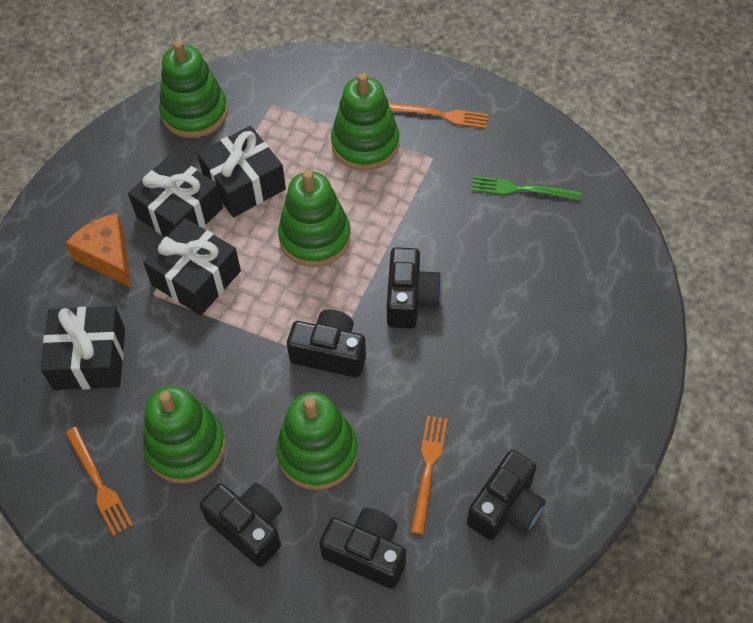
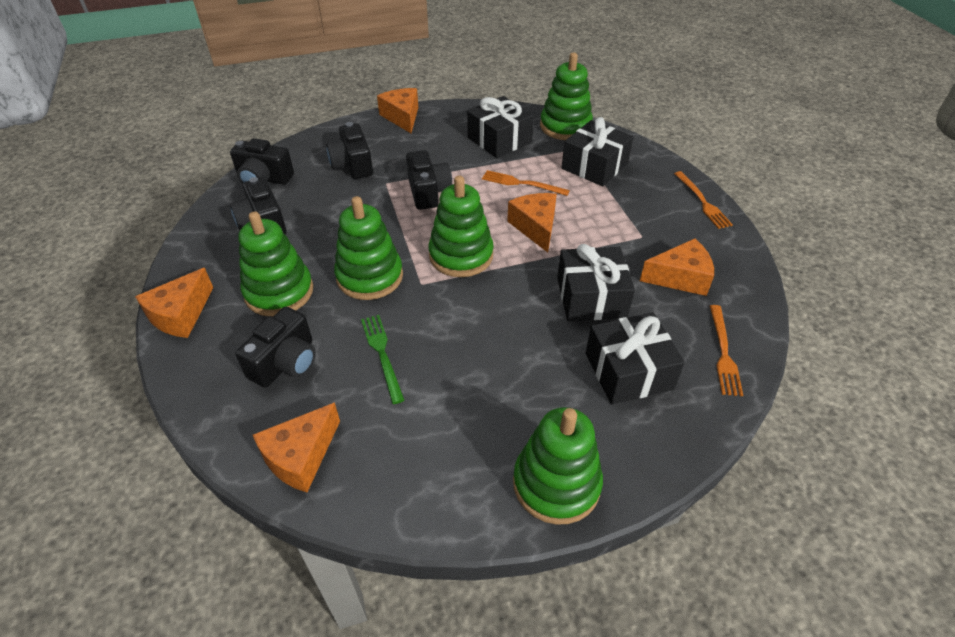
orange cheese: [65,213,131,287] = 1 -> [135,268,213,338] [253,402,340,492] [377,88,418,133] [507,193,557,252] [640,238,714,296] = 5

